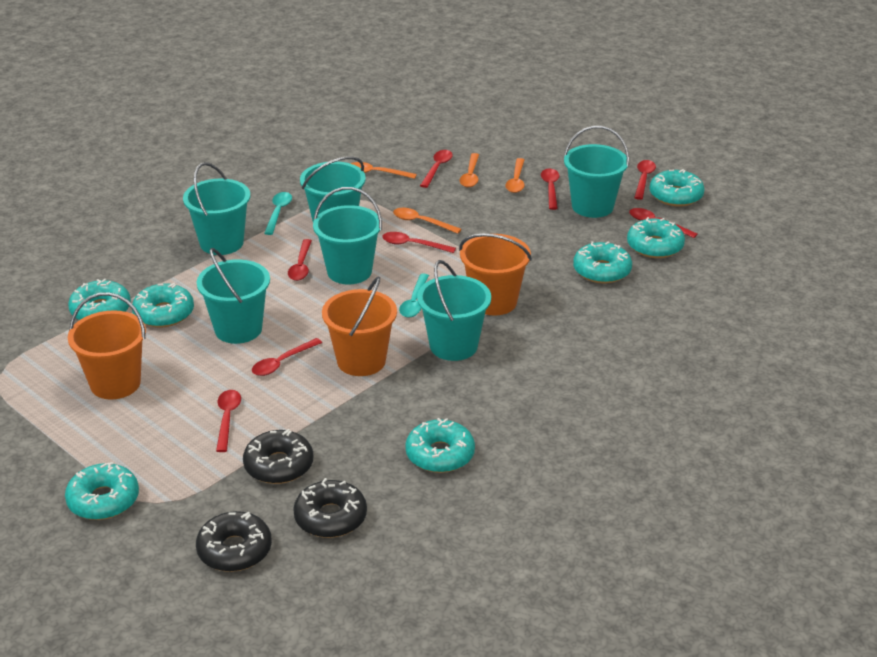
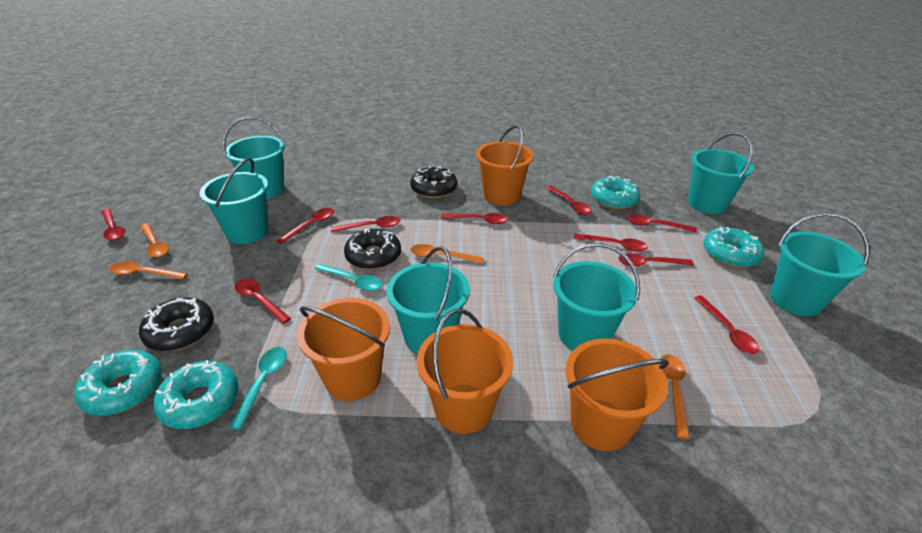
orange bucket: [68,292,146,400] [322,277,397,376] [459,234,532,315] = 3 -> [297,298,390,401] [417,309,513,434] [476,125,534,206] [566,338,669,451] = 4
red spoon: [216,390,241,452] [252,338,322,376] [288,239,312,281] [382,232,456,253] [420,150,453,188] [541,168,560,210] [629,208,697,238] [634,160,656,200] = 8 -> [101,209,125,241] [235,279,291,324] [276,208,334,244] [331,216,400,233] [441,213,508,224] [546,186,592,215] [574,234,648,251] [619,253,694,267] [626,214,697,232] [694,296,759,354] = 10
turquoise donut: [65,462,139,520] [68,279,131,320] [132,283,194,327] [405,418,475,473] [573,241,632,284] [627,217,685,258] [649,169,705,207] = 7 -> [74,350,162,415] [154,360,239,429] [591,176,640,209] [703,227,764,268] = 4

